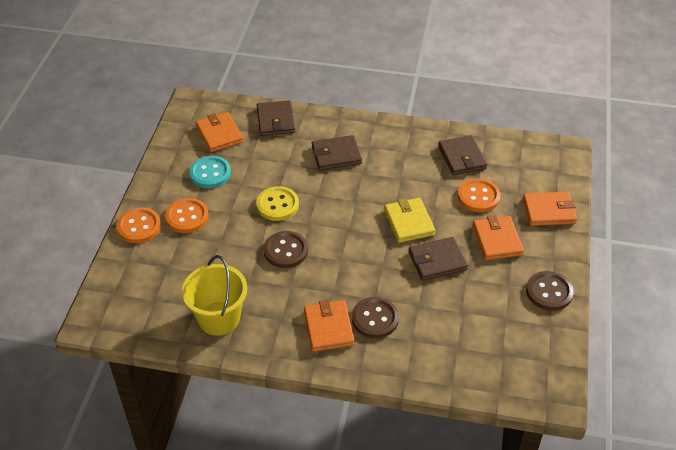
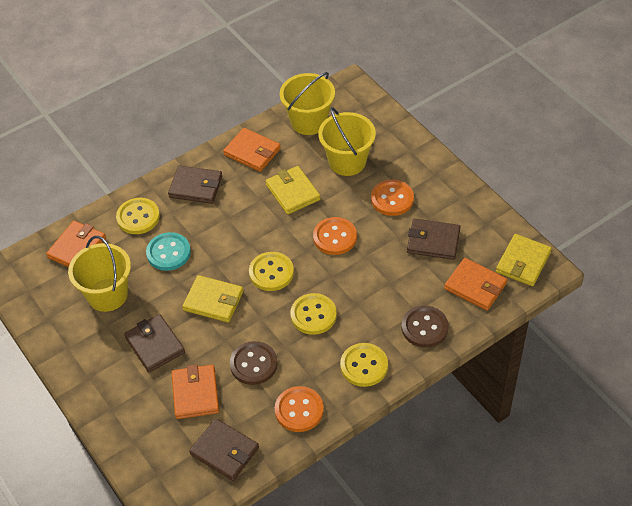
brown button: [264,231,308,268] [352,297,399,338] [526,271,574,311] = 3 -> [230,341,278,385] [402,306,448,348] = 2
yellow bucket: [182,255,247,336] = 1 -> [68,236,131,312] [280,72,335,135] [318,107,376,176] = 3
yellow button: [256,186,299,221] = 1 -> [116,198,160,234] [249,252,294,291] [290,293,337,335] [340,343,388,387] = 4
yellow wallet: [384,198,436,243] = 1 -> [182,275,243,322] [266,166,320,214] [496,234,552,286] = 3

